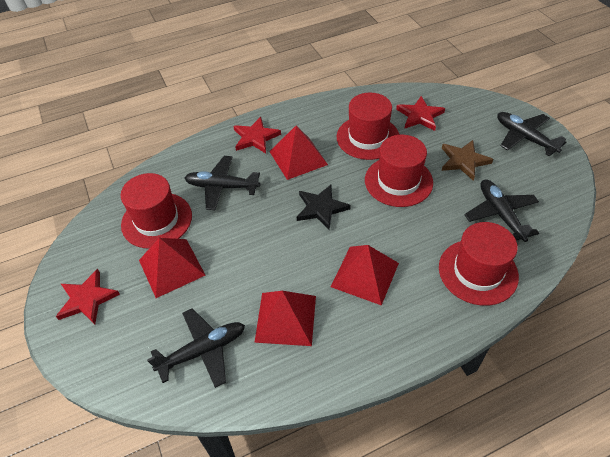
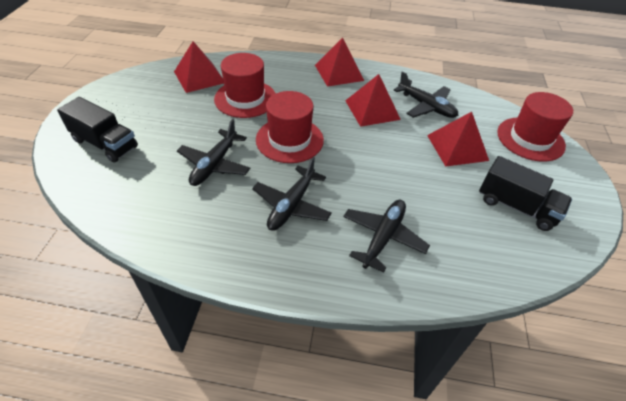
black star: [297,185,351,230] = 1 -> none = 0
black truck: none = 0 -> [57,97,138,163] [479,156,572,231] = 2
brown star: [442,140,493,181] = 1 -> none = 0
red hat: [120,173,192,249] [337,93,399,160] [365,135,433,207] [439,222,519,306] = 4 -> [214,53,276,118] [256,91,324,163] [497,92,573,162] = 3
red star: [56,269,120,324] [233,117,281,153] [396,96,445,131] = 3 -> none = 0

